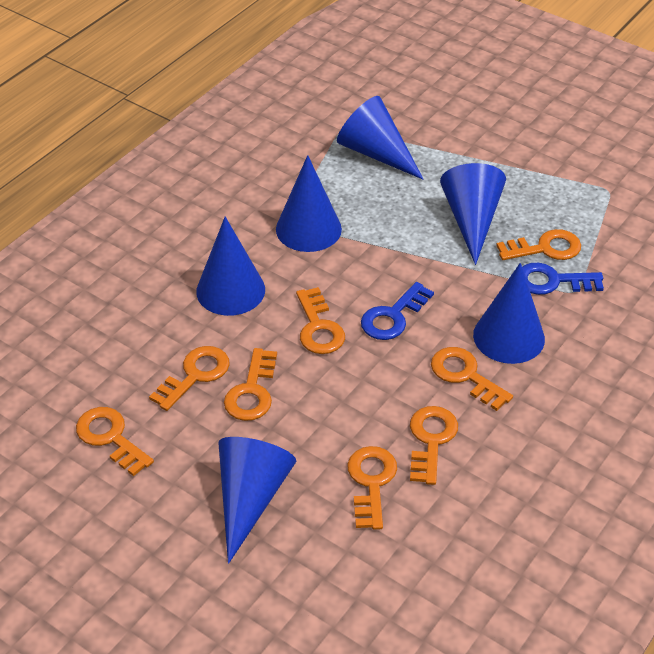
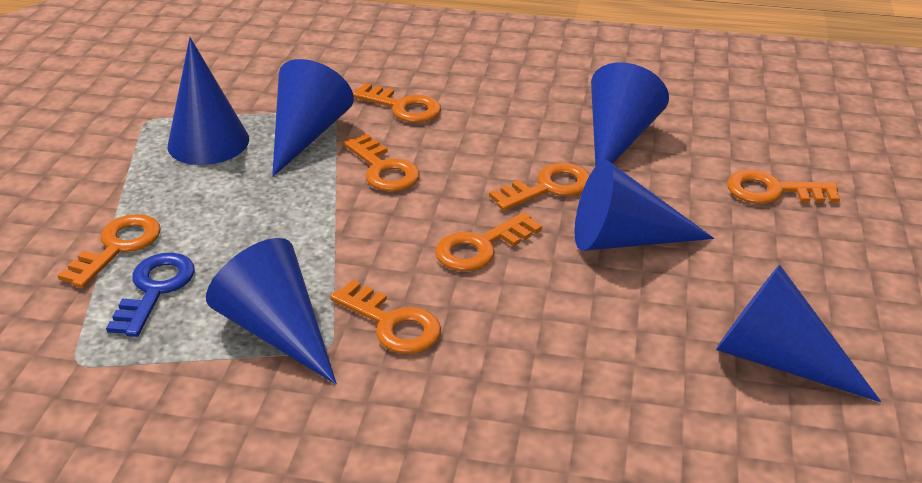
blue key: [361,282,434,340] [522,263,604,295] = 2 -> [106,253,195,337] = 1
orange key: [76,407,154,476] [149,346,230,411] [224,348,277,421] [296,287,345,354] [347,446,397,530] [410,406,458,485] [431,347,513,411] [496,229,581,260] = 8 -> [57,214,161,288] [330,280,441,354] [343,133,420,192] [353,83,441,123] [435,212,542,271] [489,163,590,211] [727,170,840,204] = 7

